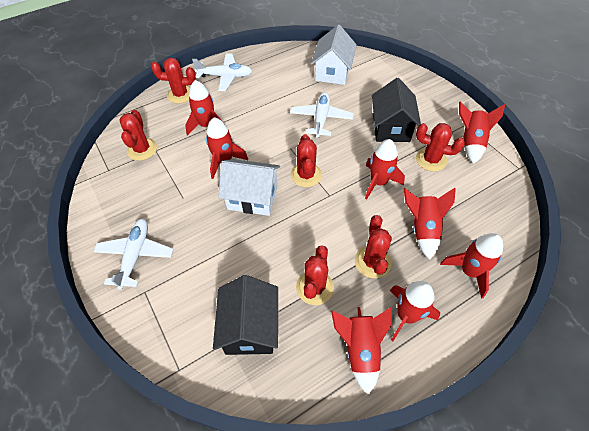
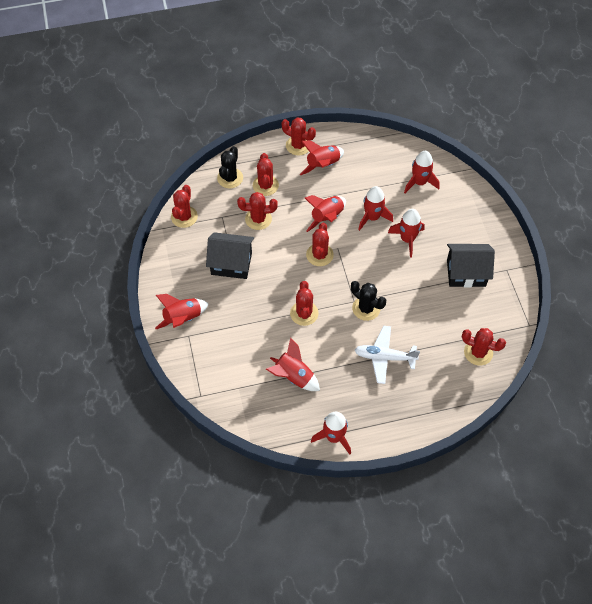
black cactus: none = 0 -> [217,146,243,188] [351,281,386,321] = 2
red cactus: [119,110,157,161] [151,58,196,104] [290,134,322,187] [296,245,334,305] [355,215,392,278] [416,123,465,171] = 6 -> [171,185,198,228] [237,192,278,230] [253,153,279,196] [281,118,316,156] [290,281,319,326] [306,223,334,266] [462,328,506,366] = 7
white house: [218,159,280,216] [311,25,357,85] = 2 -> none = 0
white plane: [93,219,174,290] [192,53,252,91] [290,92,354,138] = 3 -> [355,326,420,384] = 1

